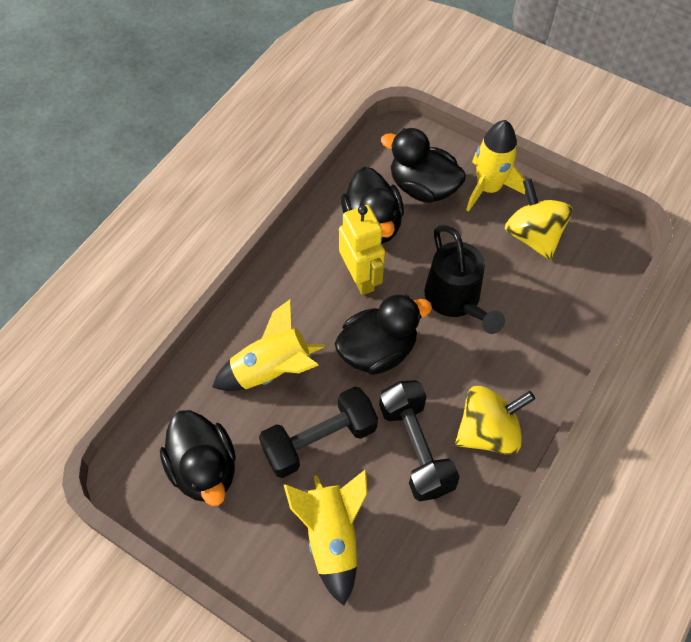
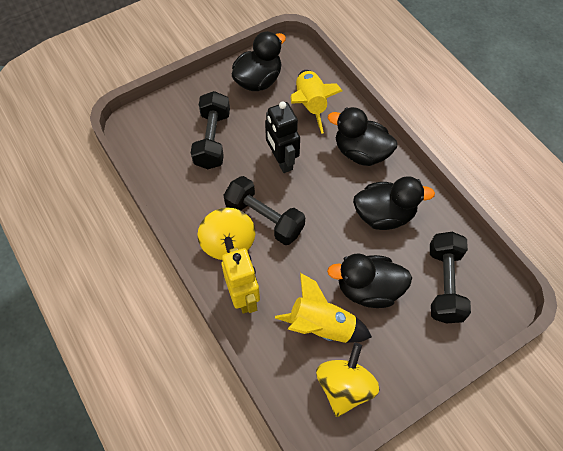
black dumbbell: [259,387,378,478] [379,380,460,501] = 2 -> [191,91,230,169] [223,176,305,245] [430,232,471,324] = 3
black robot: none = 0 -> [265,101,300,173] = 1
black watering can: [424,225,505,334] = 1 -> none = 0
yellow rocket: [212,299,325,391] [284,469,367,606] [466,120,526,212] = 3 -> [275,273,372,343] [290,70,343,134] = 2

